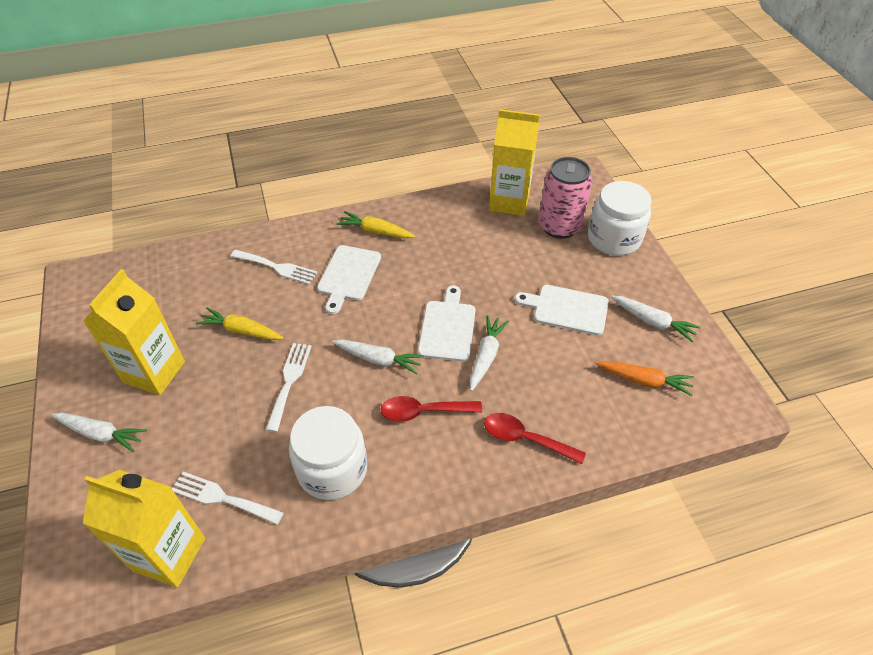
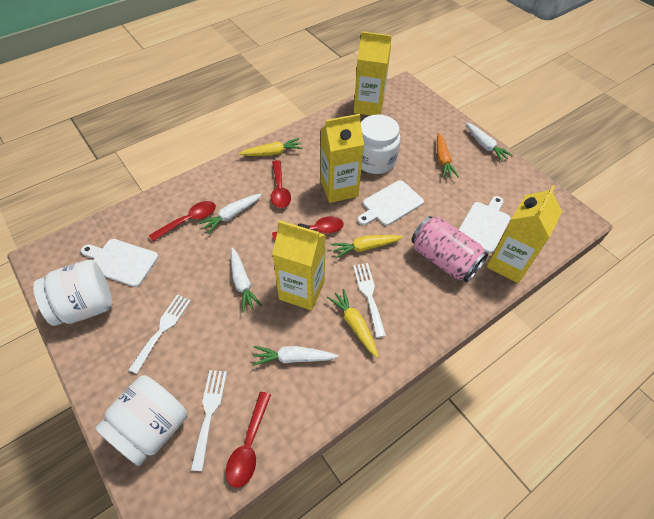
red spoon: [381,396,482,422] [484,413,586,464] = 2 -> [149,201,216,241] [226,392,271,488] [271,160,291,208] [272,216,344,240] = 4
white jar: [289,406,367,500] [588,181,651,256] = 2 -> [33,260,112,326] [95,375,187,466] [361,115,400,174] = 3
yellow carrot: [196,307,284,340] [337,211,415,239] = 2 -> [239,138,302,156] [327,289,379,358] [331,235,403,258] = 3
yellow carton: [83,269,185,395] [83,470,205,588] [489,109,540,216] = 3 -> [272,220,326,310] [321,114,364,203] [354,31,392,116] [487,185,562,283] = 4

